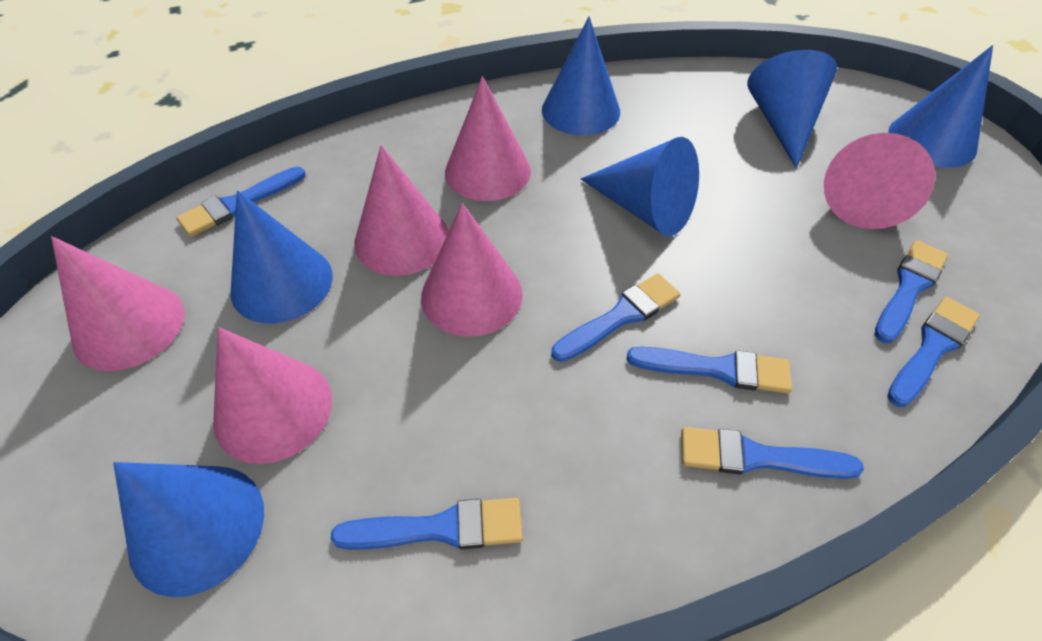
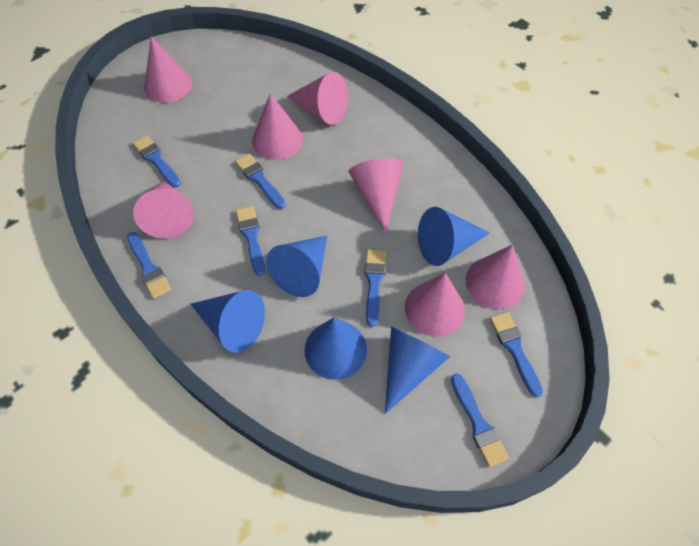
blue cone: [113,462,264,597] [230,191,333,323] [542,16,620,135] [581,137,699,236] [747,50,837,168] [888,45,993,168] = 6 -> [191,290,265,353] [266,236,327,297] [305,317,367,380] [385,327,451,414] [418,207,490,266] = 5
pink cone: [51,236,185,371] [213,327,332,464] [354,145,449,276] [421,203,523,337] [445,76,531,201] [824,133,935,229] = 6 -> [133,181,194,239] [144,36,192,103] [252,93,303,160] [286,72,348,125] [349,158,403,233] [405,273,465,337] [466,244,525,309] = 7

